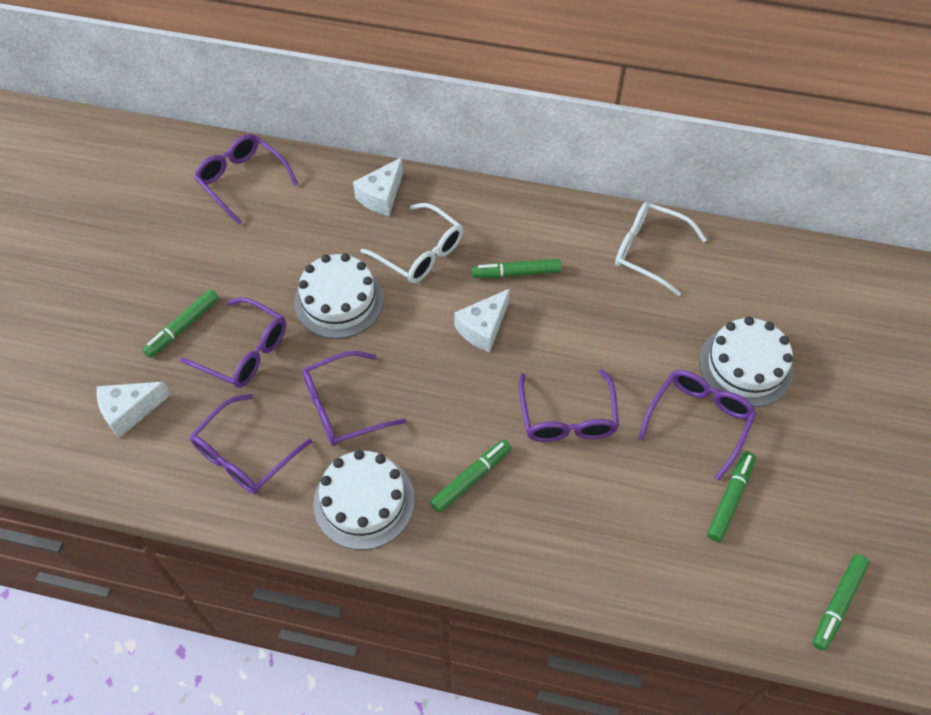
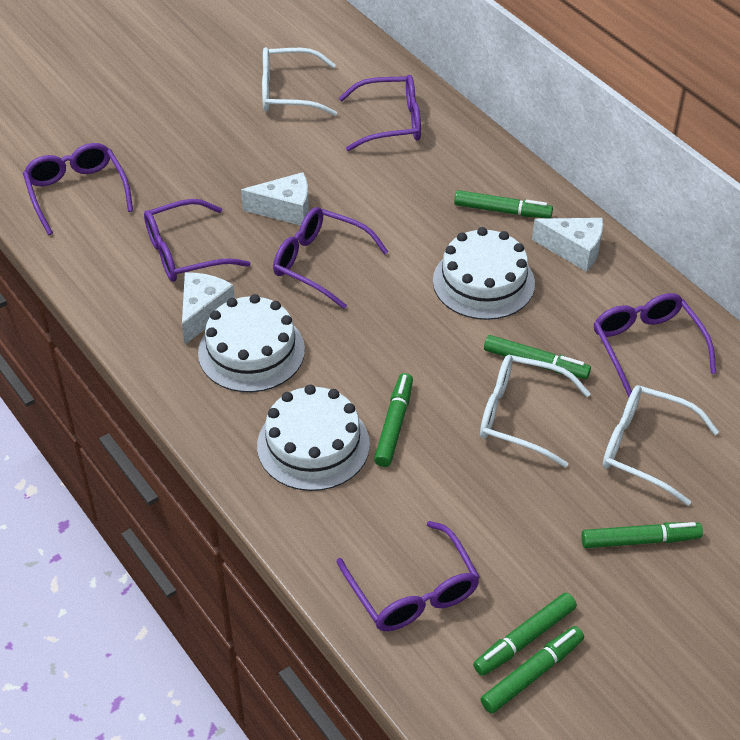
green marker: [142,289,219,358] [430,439,511,513] [472,259,561,278] [707,451,756,542] [812,554,869,651] = 5 -> [374,373,413,467] [454,190,553,218] [473,592,577,676] [480,626,584,714] [484,335,591,379] [581,522,703,548] = 6
white glasses: [361,203,463,283] [615,202,707,296] = 2 -> [262,47,337,116] [480,355,591,467] [603,385,719,506] = 3

